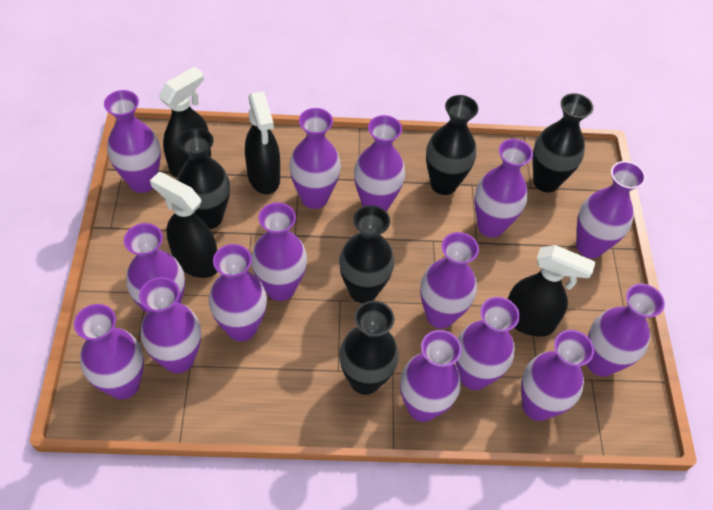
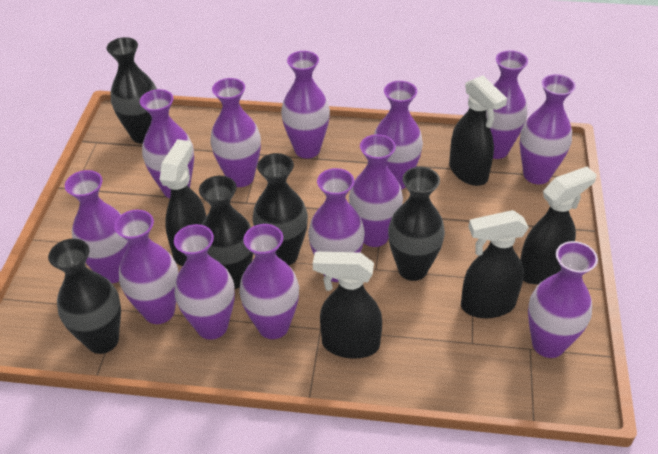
black spray bottle: [150,172,218,278] [158,66,211,177] [245,91,280,194] [508,245,595,336] = 4 -> [160,139,206,266] [313,252,382,359] [449,75,507,186] [461,210,529,318] [520,167,596,284] = 5
purple vase: [74,304,144,399] [104,90,161,193] [124,223,185,313] [139,277,201,373] [209,244,267,341] [252,202,307,301] [289,108,341,209] [354,115,405,211] [400,330,462,422] [420,232,479,328] [456,297,520,390] [474,139,533,238] [521,330,594,421] [576,161,646,258] [587,284,665,377] = 15 -> [65,170,129,283] [114,210,178,324] [140,89,194,198] [174,224,235,340] [211,78,261,187] [239,224,299,339] [281,51,330,159] [308,168,365,282] [349,134,403,247] [374,81,423,190] [486,50,528,159] [520,74,576,184] [528,241,598,358] = 13

